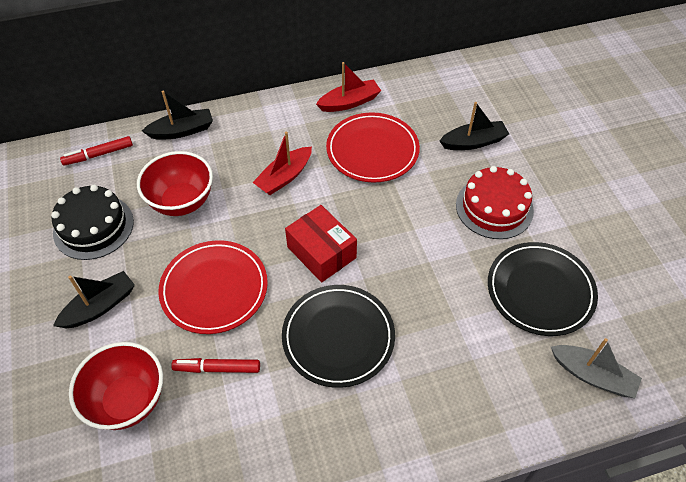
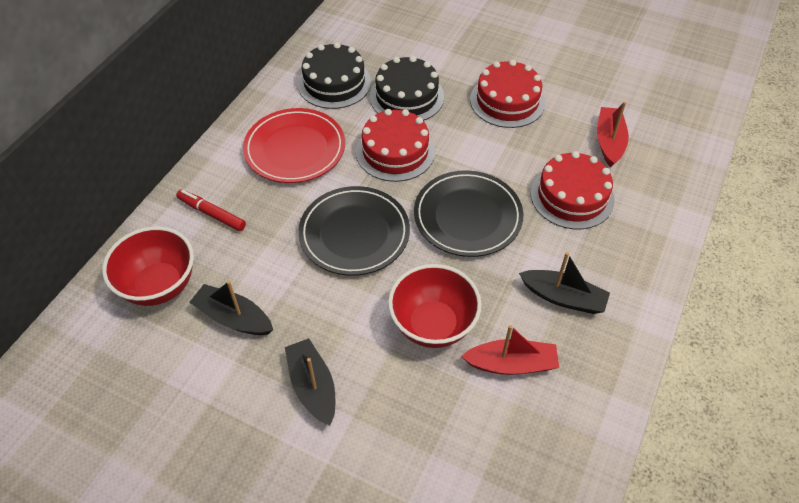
black cake: [51,185,134,260] = 1 -> [298,42,371,109] [370,56,444,121] = 2
grey boat: [551,338,642,398] = 1 -> none = 0
red box: [285,205,357,282] = 1 -> none = 0
red cake: [456,166,534,239] = 1 -> [356,109,435,182] [470,60,545,128] [530,151,615,229] = 3
red marker: [60,136,133,166] [171,358,260,373] = 2 -> [176,189,246,231] = 1
red plate: [158,240,268,334] [326,112,420,183] = 2 -> [243,108,345,183] = 1

